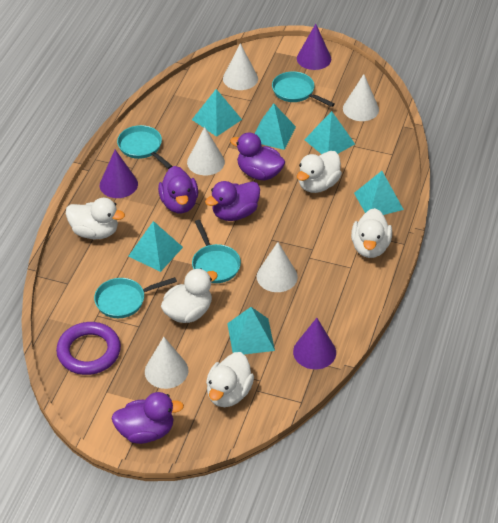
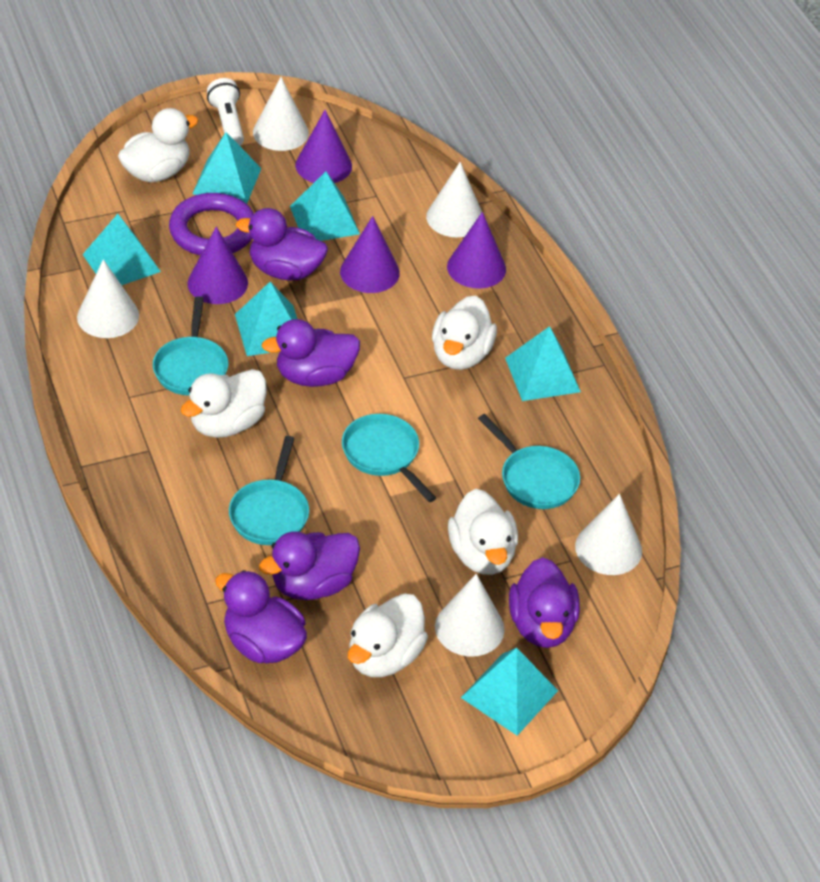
purple cone: [100,150,138,198] [293,318,336,369] [297,24,331,70] = 3 -> [188,227,248,304] [295,110,352,183] [340,216,400,293] [447,212,506,289] = 4
purple duck: [111,392,184,444] [158,166,198,213] [205,181,260,221] [230,132,285,180] = 4 -> [215,570,307,663] [236,208,328,281] [259,532,360,600] [261,319,360,387] [509,557,580,648] = 5
white flashlight: none = 0 -> [207,78,244,146] = 1

